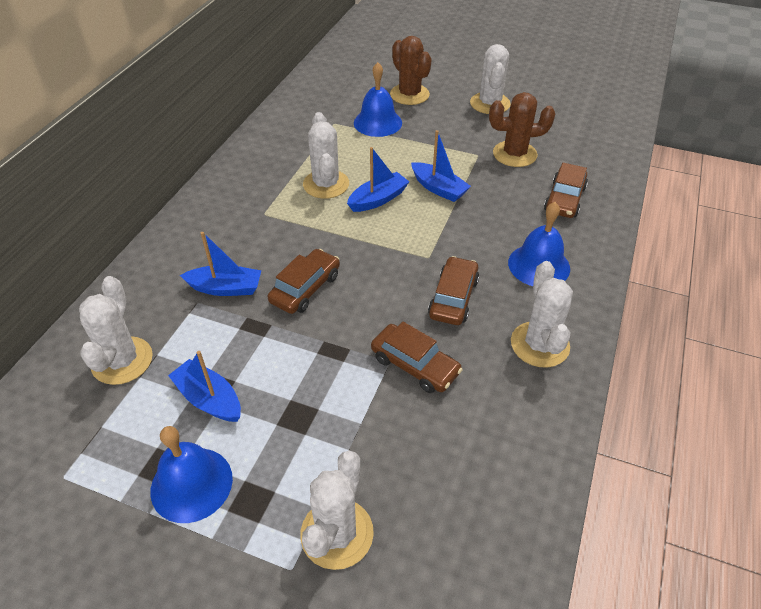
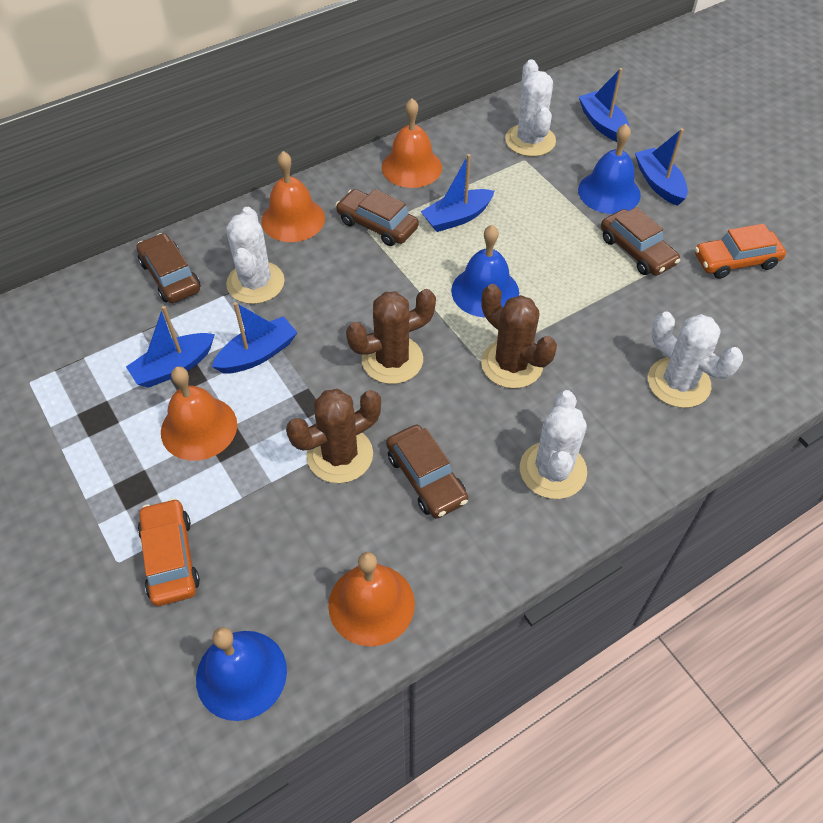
blue boat: [168,351,241,422] [180,232,262,296] [347,147,409,212] [411,130,471,202] = 4 -> [126,306,215,388] [212,302,298,373] [421,154,494,232] [579,68,630,142] [635,128,688,206] = 5
brown cactus: [390,36,432,105] [489,92,555,167] = 2 -> [286,389,381,483] [346,289,436,384] [481,284,557,389] = 3
orange bell: none = 0 -> [161,366,237,461] [261,151,325,242] [328,552,415,647] [382,98,442,188] = 4
orange car: none = 0 -> [138,498,200,606] [695,224,786,279] = 2
white cactus: [79,276,153,385] [300,451,374,570] [303,112,349,199] [470,44,511,114] [511,261,573,368] = 5 -> [226,207,285,304] [505,59,556,157] [520,390,587,499] [648,312,743,408] = 4

